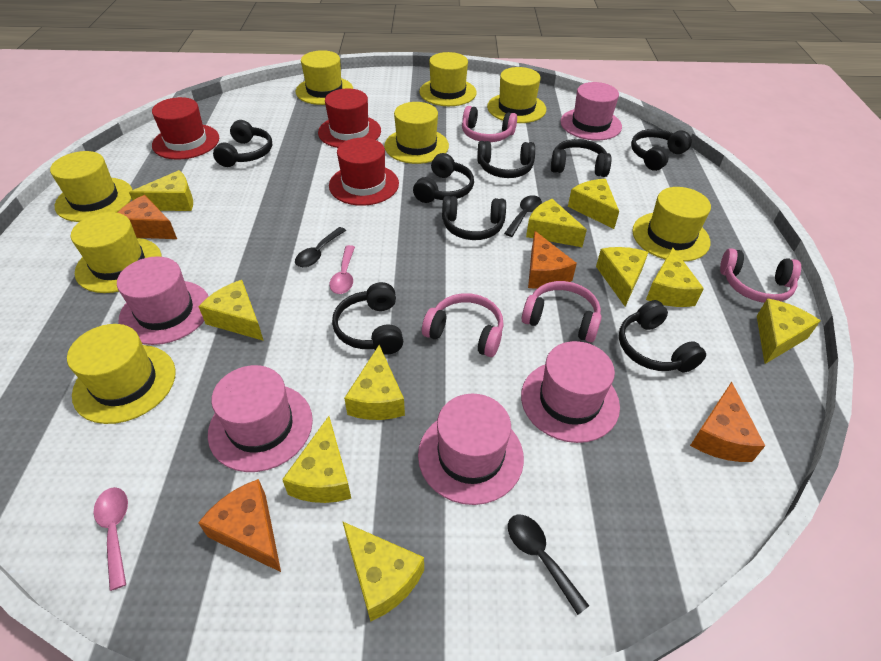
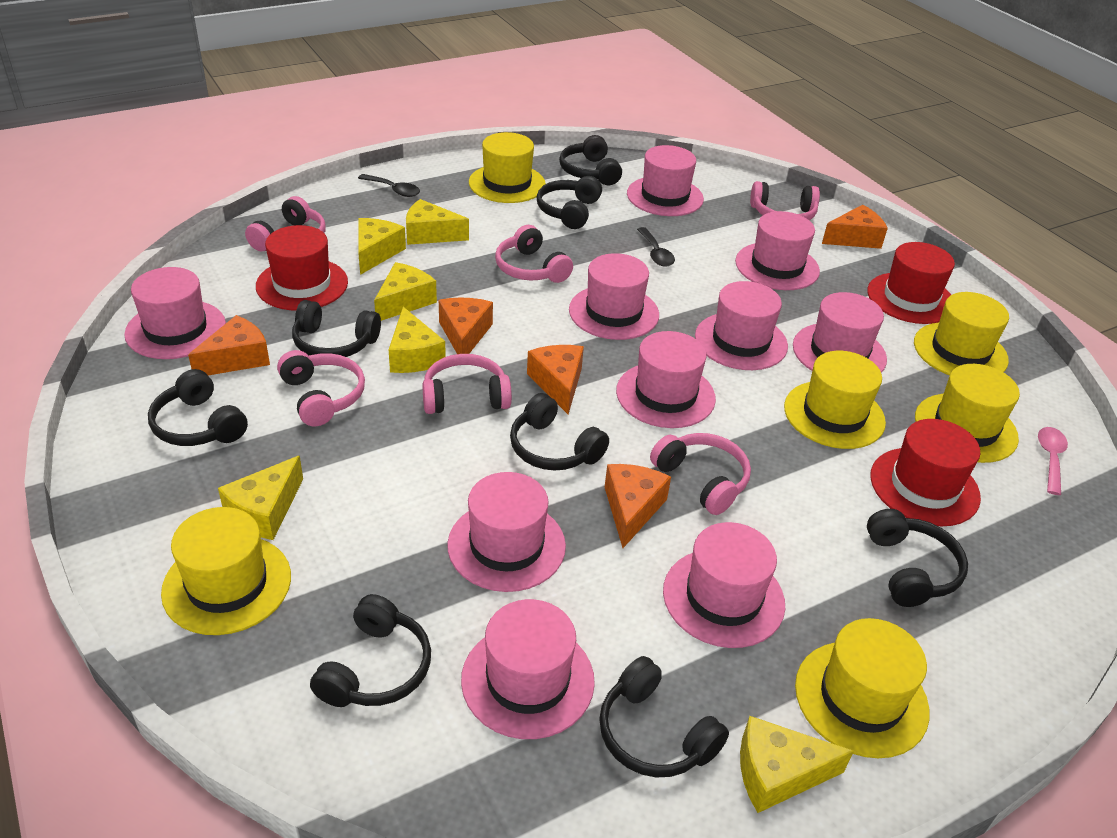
black spoon: [295,227,346,267] [504,195,542,237] [508,515,589,615] = 3 -> [358,174,420,197] [637,227,675,267] = 2
orange cheese: [117,195,177,239] [198,479,281,572] [528,231,577,289] [690,381,765,462] = 4 -> [188,315,270,375] [439,297,493,354] [527,345,584,414] [605,464,671,548] [822,205,888,249] = 5
pink hat: [117,256,209,345] [208,365,313,472] [418,394,524,505] [521,341,620,443] [560,82,622,140] = 5 -> [124,267,226,359] [447,472,566,592] [461,599,595,739] [569,253,659,340] [616,331,716,428] [627,145,704,216] [663,522,785,648] [695,281,788,370] [735,211,820,290] [793,292,887,373] = 10
pink headphones: [422,293,504,357] [462,106,517,142] [522,281,602,342] [720,248,801,303] = 4 -> [245,196,326,251] [277,350,365,427] [422,354,512,414] [495,225,573,283] [650,433,751,515] [750,181,820,220] = 6
pink spoon: [94,487,128,591] [329,245,355,294] = 2 -> [1038,427,1068,495] = 1
yellow cheese: [129,170,193,211] [198,280,264,341] [282,416,351,503] [342,521,424,622] [344,345,405,420] [526,199,587,247] [568,179,619,229] [596,247,648,306] [646,248,704,307] [757,298,820,364] = 10 -> [218,456,303,540] [358,218,406,275] [374,262,437,321] [389,307,446,373] [406,199,469,245] [740,716,854,813] = 6
yellow hat: [50,151,132,222] [67,324,176,424] [71,212,161,293] [296,50,353,105] [384,102,449,164] [419,52,477,106] [487,67,546,123] [632,187,711,262] = 8 -> [161,507,291,635] [469,132,546,203] [784,351,886,449] [795,618,930,758] [914,292,1009,375] [915,364,1020,463] = 6

